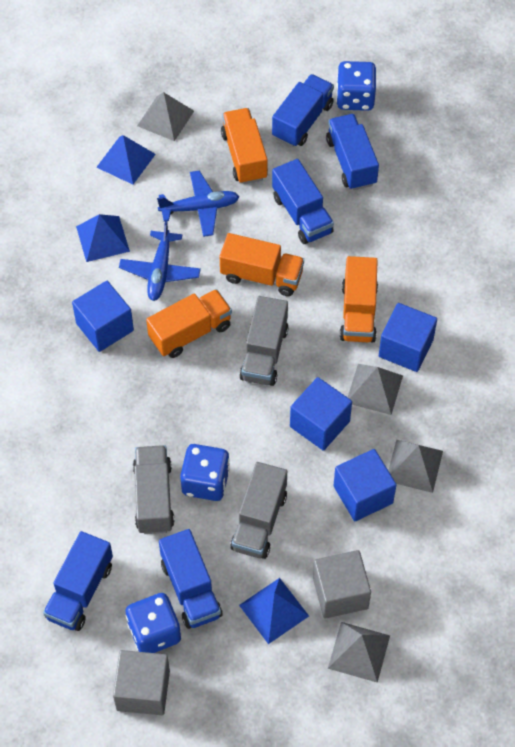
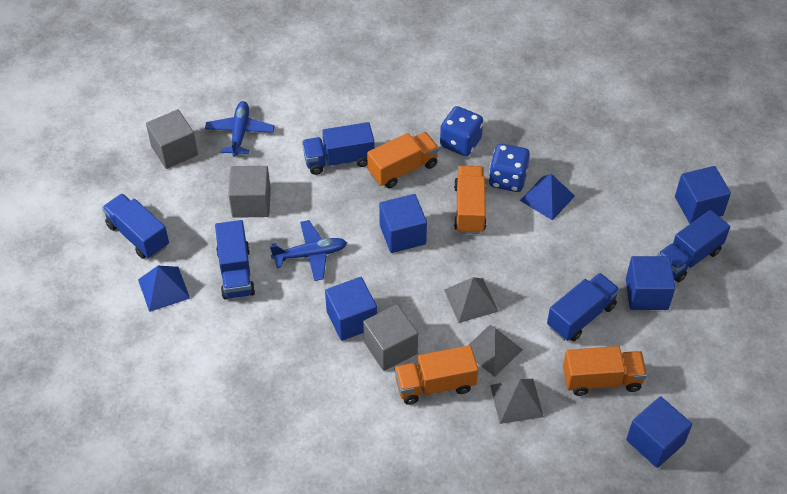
blue cube: [72,281,134,352] [290,377,352,451] [333,449,396,521] [379,303,437,372] = 4 -> [325,277,377,341] [379,194,427,253] [626,256,675,310] [626,396,692,468] [675,166,731,224] = 5
blue dice: [126,593,181,653] [180,444,230,501] [336,61,376,111] = 3 -> [440,106,483,156] [489,144,530,192] = 2
blue pyramid: [76,214,130,262] [96,135,156,184] [239,578,309,644] = 3 -> [138,266,190,312] [520,174,575,220] = 2
grey cube: [113,650,170,715] [313,550,371,619] = 2 -> [146,109,198,169] [228,166,271,218] [363,304,418,371] = 3
grey pyramid: [137,92,194,141] [328,622,390,683] [348,364,403,415] [388,439,443,493] = 4 -> [444,277,498,323] [469,325,523,377] [490,379,544,424] = 3
grey truck: [133,445,174,534] [230,462,287,559] [240,296,289,386] = 3 -> none = 0

